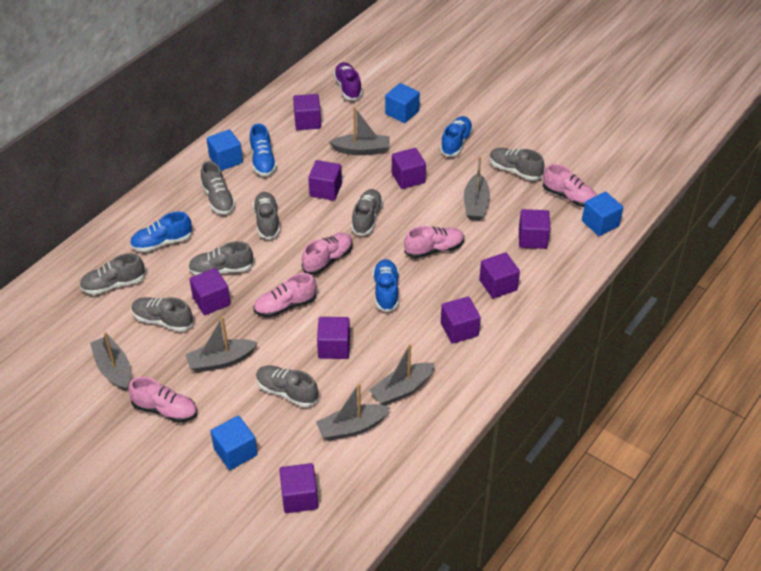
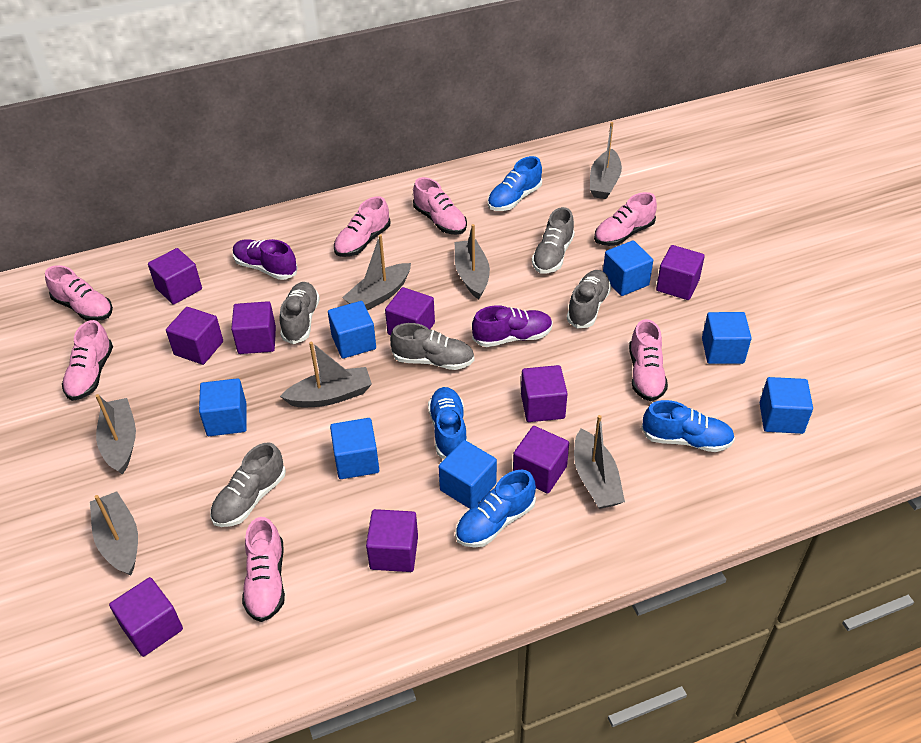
blue cube: [207,129,243,171] [211,416,257,470] [385,83,420,123] [582,192,623,236] = 4 -> [199,378,247,436] [328,301,376,359] [330,418,379,479] [439,440,497,509] [603,241,653,296] [702,312,751,364] [759,377,813,434] = 7
grey boat: [90,332,130,391] [185,317,258,372] [316,384,391,441] [329,107,390,155] [369,344,435,405] [464,157,490,221] = 6 -> [90,491,138,576] [95,394,136,475] [280,342,372,407] [342,234,411,311] [455,224,490,299] [574,415,625,509] [590,122,622,199] = 7
grey shoe: [79,253,145,295] [132,297,193,332] [188,241,254,275] [201,161,236,214] [253,192,280,239] [256,366,318,407] [351,189,383,236] [489,148,545,180] = 8 -> [210,442,286,527] [279,282,320,344] [390,323,474,370] [532,207,575,274] [567,270,611,329] = 5
pink shoe: [128,377,197,423] [254,273,317,317] [302,233,353,275] [404,226,464,258] [543,164,597,207] = 5 -> [45,265,113,321] [62,320,113,401] [242,517,285,622] [334,196,391,257] [413,177,467,235] [594,192,657,246] [629,319,668,401] = 7
purple shoe: [333,62,362,100] = 1 -> [233,239,298,280] [472,305,553,347] = 2

